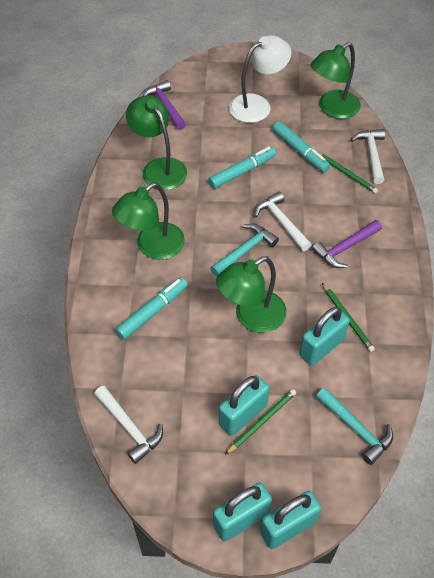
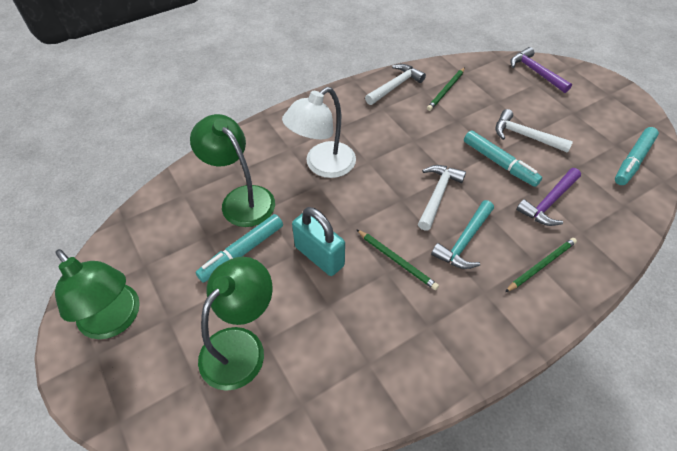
green lamp: [112,182,185,260] [126,95,187,190] [216,256,287,333] [311,42,361,119] = 4 -> [55,249,140,339] [190,114,275,227] [198,257,272,391] = 3
turquoise hammer: [210,224,279,276] [316,388,393,465] = 2 -> [431,200,494,269] = 1
turquoise padlock: [213,482,272,541] [219,375,269,436] [260,491,321,549] [300,307,350,366] = 4 -> [292,207,345,276] = 1

